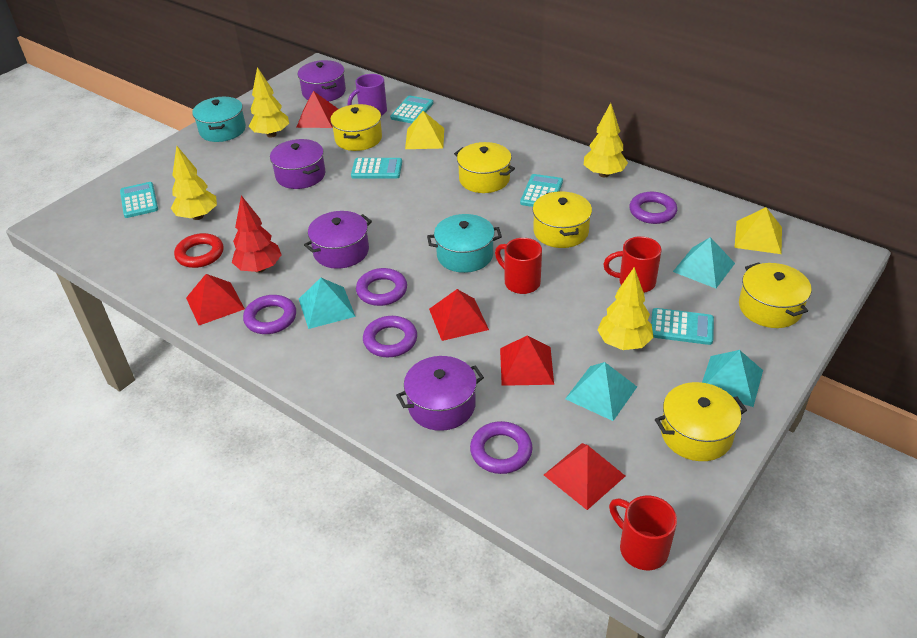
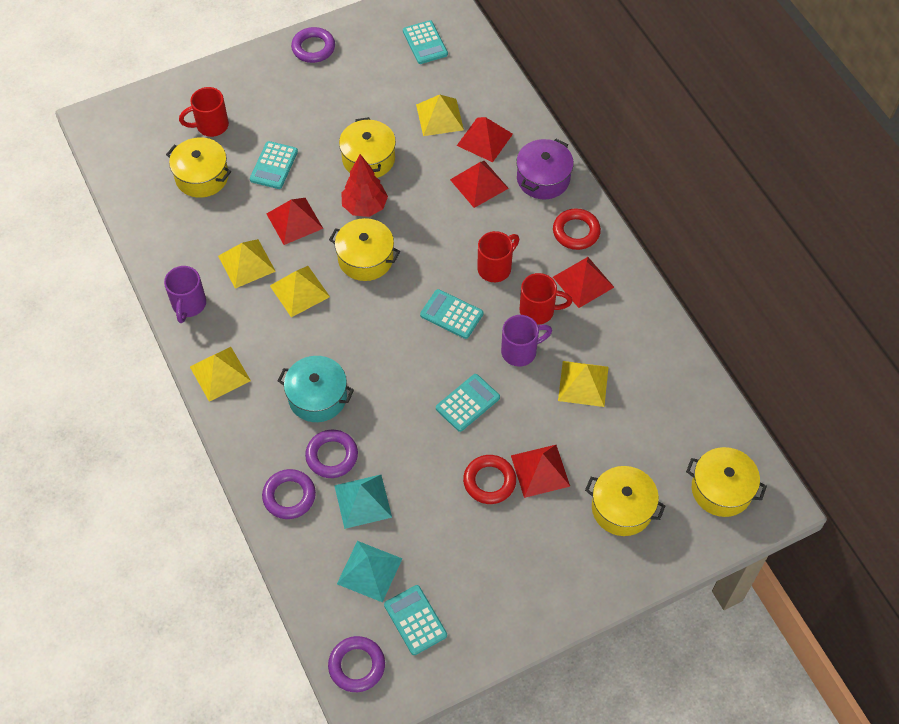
purple mug: [348,74,387,116] = 1 -> [164,266,206,323] [501,315,552,367] = 2
purple pot: [270,139,326,189] [298,60,346,102] [304,211,372,269] [396,356,484,431] = 4 -> [516,139,574,199] = 1
purple ring: [243,295,296,334] [356,268,407,306] [363,316,417,357] [470,421,533,474] [629,192,677,224] = 5 -> [262,469,316,519] [291,27,335,63] [305,430,358,478] [328,636,385,692] = 4
red ring: [174,233,224,268] = 1 -> [463,455,516,504] [553,208,601,250] = 2
turquoise pot: [192,97,246,142] [427,214,502,273] = 2 -> [278,356,354,422] = 1
turquoise pyramid: [299,278,356,329] [565,362,637,421] [673,237,735,288] [702,350,763,407] = 4 -> [334,475,392,529] [337,541,402,602] = 2
yellow pyramid: [405,111,444,149] [734,207,782,254] = 2 -> [190,347,251,402] [218,239,276,289] [270,266,330,317] [416,95,464,136] [558,361,608,407] = 5
yellow tree: [171,146,217,220] [249,67,289,138] [584,103,628,177] [597,267,654,350] = 4 -> none = 0

